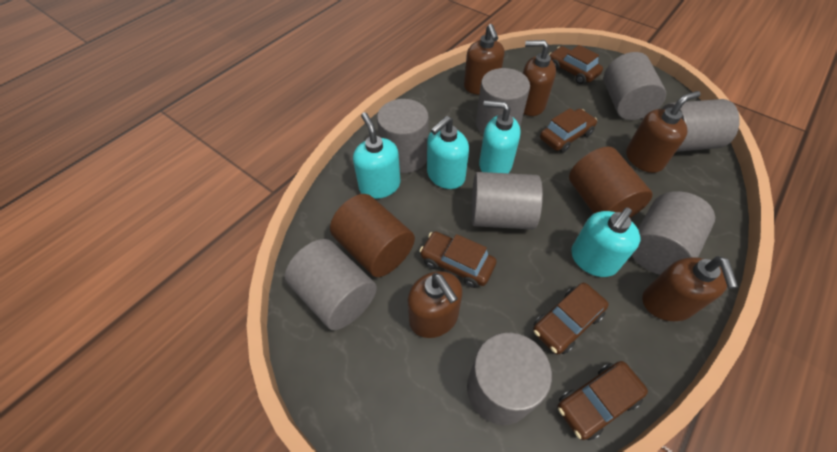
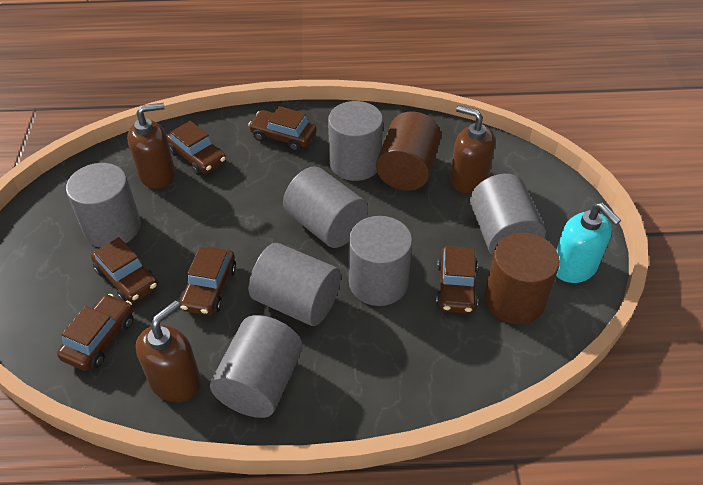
brown car: [420,232,497,288] [533,283,609,354] [540,108,597,153] [549,45,603,84] [557,361,648,440] = 5 -> [57,294,133,371] [91,237,158,303] [167,121,226,176] [180,247,236,315] [248,106,317,151] [436,246,478,314] = 6
brown soap dispenser: [408,271,462,338] [464,24,504,95] [523,40,556,116] [626,91,701,173] [642,256,738,321] = 5 -> [127,103,175,189] [136,301,201,402] [450,105,495,193] = 3
grey cylinder: [285,239,377,330] [377,99,429,173] [467,332,552,425] [471,172,543,230] [476,68,530,135] [604,52,666,120] [632,191,715,275] [661,99,740,152] = 8 -> [66,163,141,248] [210,315,303,418] [249,243,341,326] [283,166,368,248] [328,101,383,181] [349,216,412,306] [470,174,546,255] = 7
turquoise soap dispenser: [353,112,400,199] [427,116,469,189] [479,100,521,173] [571,207,640,277] = 4 -> [556,203,621,283] = 1

